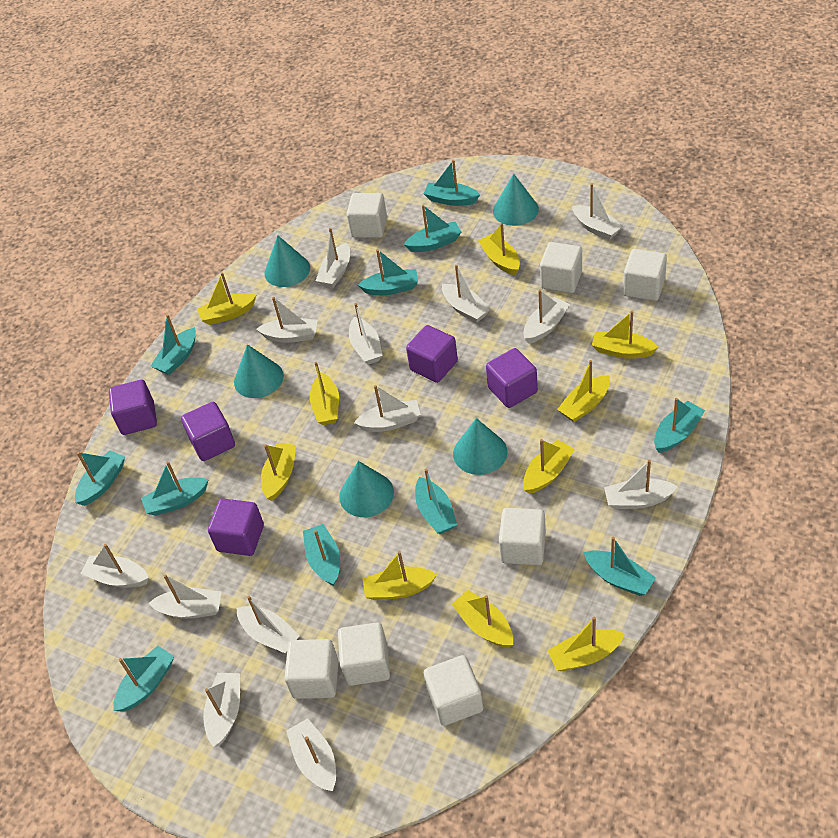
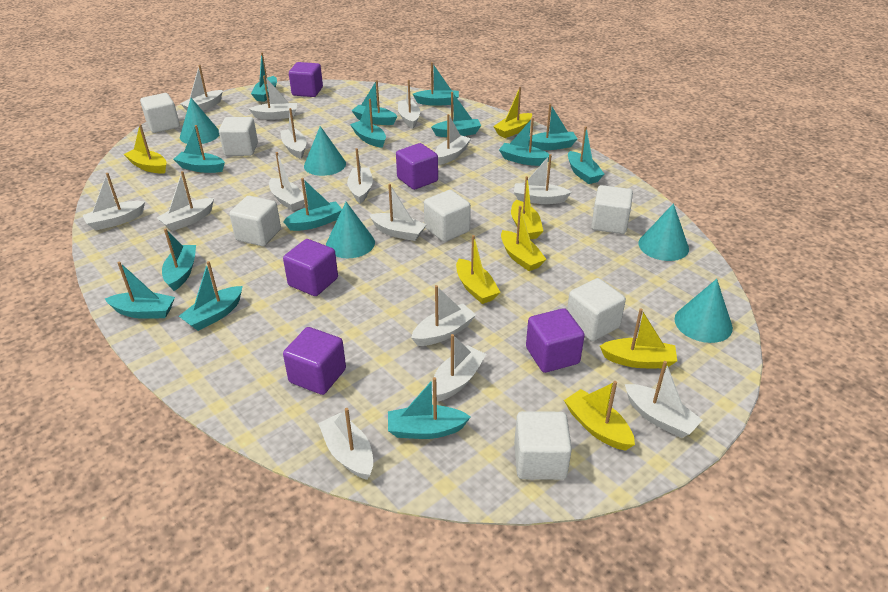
turquoise boat: [75,450,125,506] [114,646,174,712] [141,461,208,516] [151,314,196,375] [303,524,340,586] [358,249,418,295] [404,205,461,252] [415,469,457,534] [424,160,480,206] [584,537,656,596] [654,398,705,453] = 11 -> [105,262,175,319] [162,228,196,291] [173,125,225,173] [179,261,243,331] [251,53,277,102] [283,178,342,231] [350,99,386,148] [351,80,397,125] [388,377,471,439] [413,62,459,106] [431,92,481,137] [499,118,552,166] [529,104,577,150] [568,126,605,184] = 14
white boat: [80,544,149,588] [149,574,221,619] [203,673,240,747] [237,596,300,653] [257,297,317,343] [286,718,336,791] [316,228,350,288] [349,303,383,365] [354,385,421,432] [442,265,490,323] [523,290,570,344] [572,183,623,240] [604,460,678,509] = 13 -> [82,173,145,230] [157,171,214,231] [180,65,223,111] [249,75,297,120] [269,152,304,211] [280,108,307,159] [318,408,373,480] [347,148,373,204] [370,184,427,241] [398,80,420,128] [411,285,476,346] [432,334,486,402] [435,114,471,165] [514,154,571,204] [625,361,702,438] = 15
yellow boat: [197,272,256,325] [261,443,296,501] [310,362,339,425] [363,551,437,600] [452,590,513,648] [478,223,520,275] [523,439,575,494] [547,617,625,671] [557,360,610,422] [592,311,658,359] = 10 -> [123,124,166,174] [456,235,500,304] [493,87,532,138] [501,206,547,271] [511,176,543,239] [564,381,635,451] [600,308,677,368] = 7

